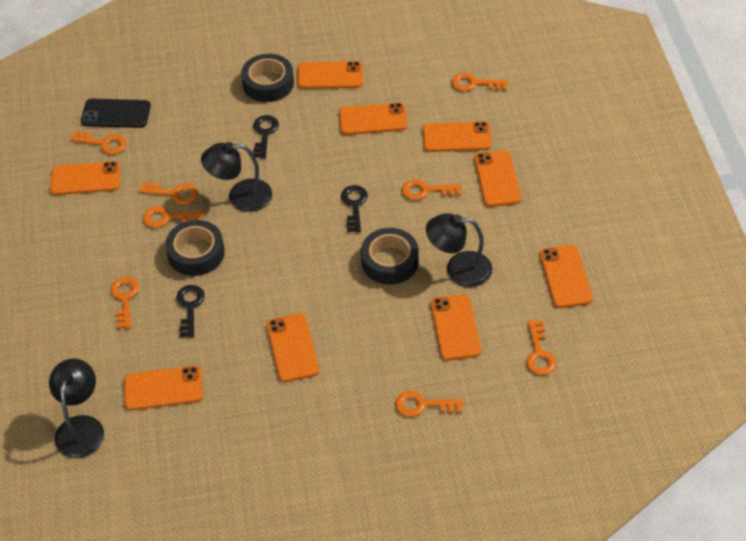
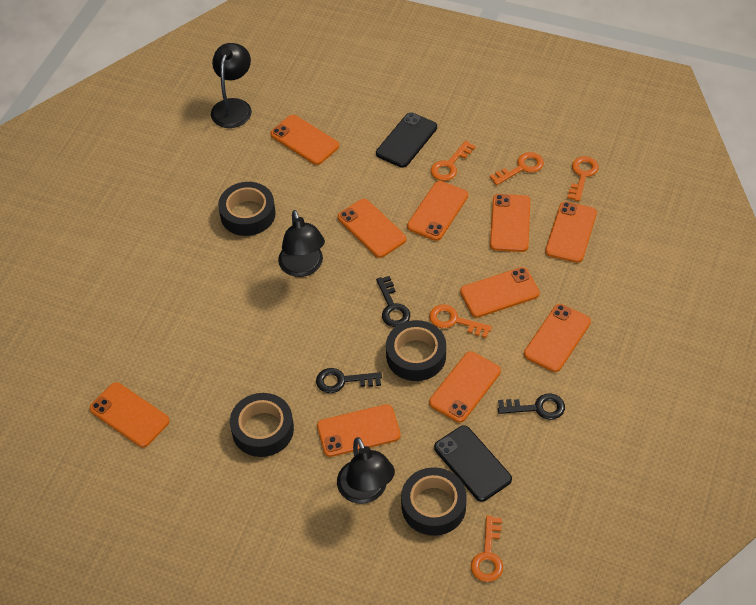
black phone: [81,99,151,128] = 1 -> [376,112,437,168] [434,425,512,502] = 2
black tape: [165,220,225,276] [241,54,294,102] [361,228,419,285] = 3 -> [218,182,276,236] [230,393,294,457] [386,320,446,381] [401,467,467,536] = 4
orange key: [70,131,127,154] [111,277,139,329] [139,182,198,205] [143,206,203,228] [395,391,463,417] [402,179,462,200] [452,73,508,91] [526,320,556,375] = 8 -> [429,305,492,338] [431,141,476,181] [471,515,503,582] [490,152,544,185] [567,156,599,202] = 5
orange phone: [50,161,121,195] [124,366,203,410] [266,313,319,382] [297,61,363,89] [339,103,407,135] [423,121,492,152] [431,294,481,361] [474,150,521,207] [540,245,593,308] = 9 -> [89,382,170,448] [270,115,339,165] [317,404,401,457] [338,199,406,258] [407,181,468,241] [429,351,501,423] [460,267,540,318] [490,194,530,252] [524,304,591,372] [545,201,597,263] = 10

